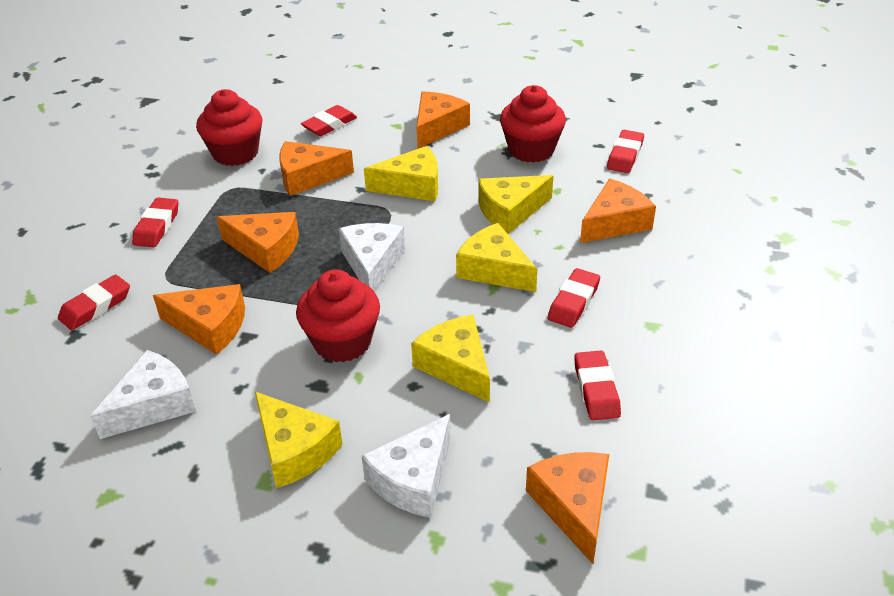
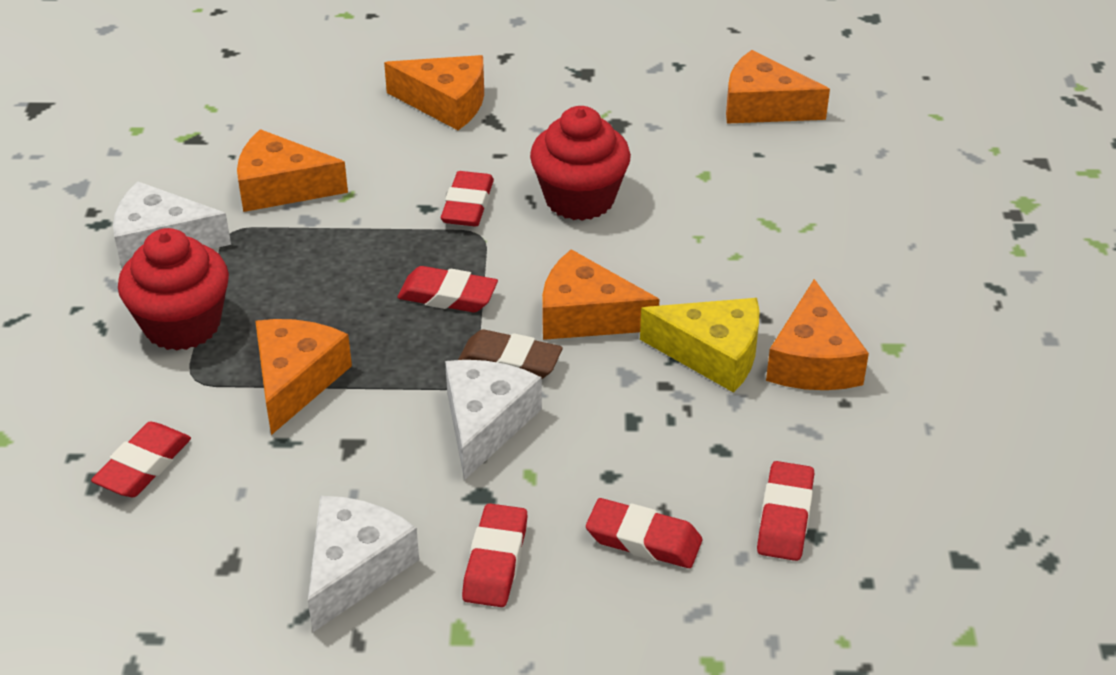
brown eraser: none = 0 -> [458,329,563,379] = 1
red cupcake: [196,89,263,166] [296,269,380,362] [500,85,566,163] = 3 -> [118,228,229,351] [530,106,631,221] = 2
yellow cheese: [255,392,343,488] [364,146,438,201] [411,315,490,403] [456,223,537,292] [478,175,553,234] = 5 -> [640,298,760,393] = 1

